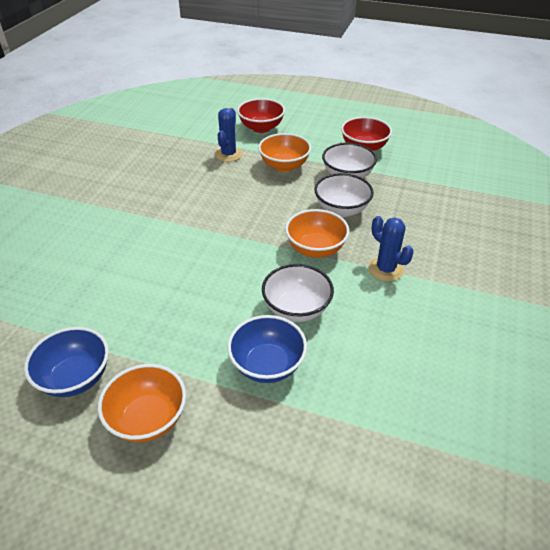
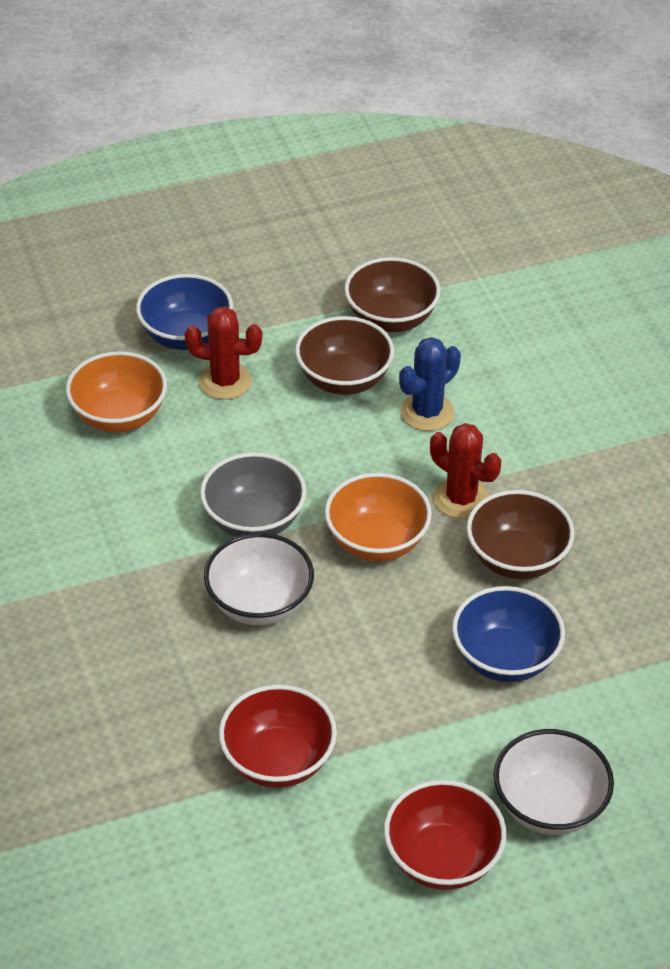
blue cactus: [215,108,243,162] [369,216,414,281] = 2 -> [399,337,461,431] = 1
brown bowl: none = 0 -> [295,316,394,395] [344,257,441,332] [467,490,575,580] = 3
grey bowl: none = 0 -> [200,452,306,537] = 1
orange bowl: [98,364,186,442] [258,133,311,172] [285,209,349,258] = 3 -> [66,351,167,432] [325,473,432,561] = 2
red cactus: none = 0 -> [185,306,262,400] [430,423,501,519] = 2
white bowl: [262,264,334,322] [314,173,374,217] [322,143,377,178] = 3 -> [204,533,314,625] [494,729,614,835] = 2

